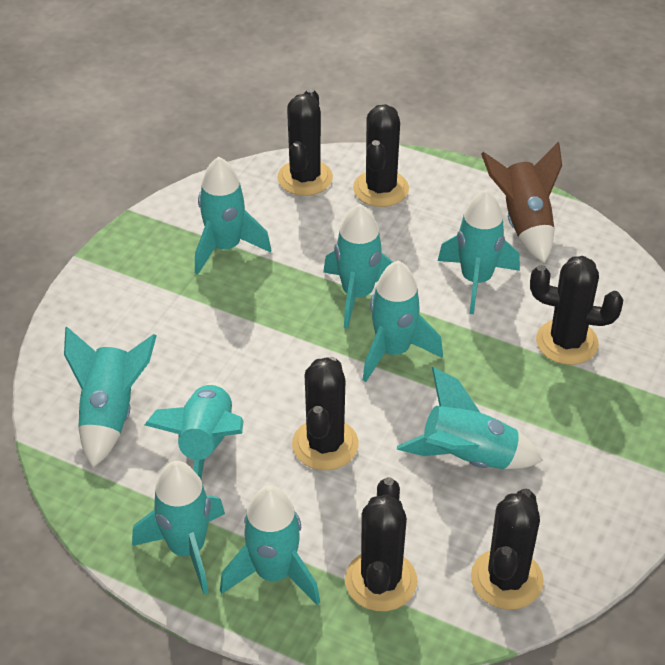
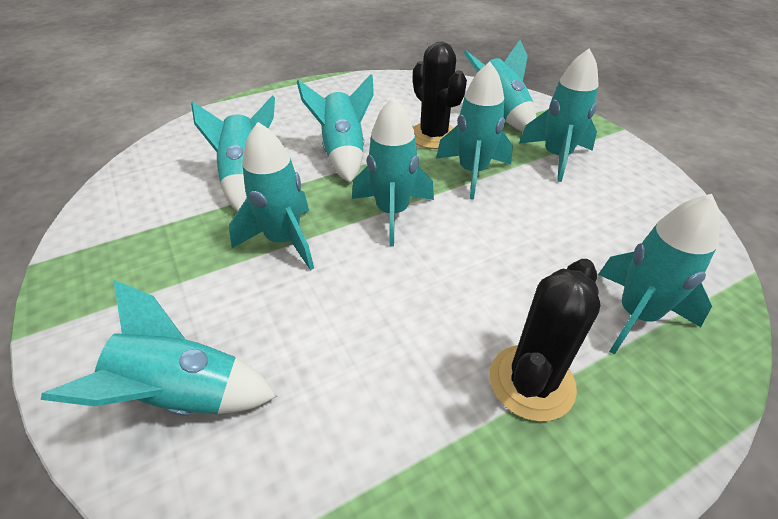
black cactus: [277,88,333,196] [292,357,359,470] [345,477,417,611] [353,104,409,207] [471,489,544,610] [530,256,623,365] = 6 -> [413,42,467,149] [489,259,600,421] = 2
brown rocket: [481,142,562,263] = 1 -> none = 0

